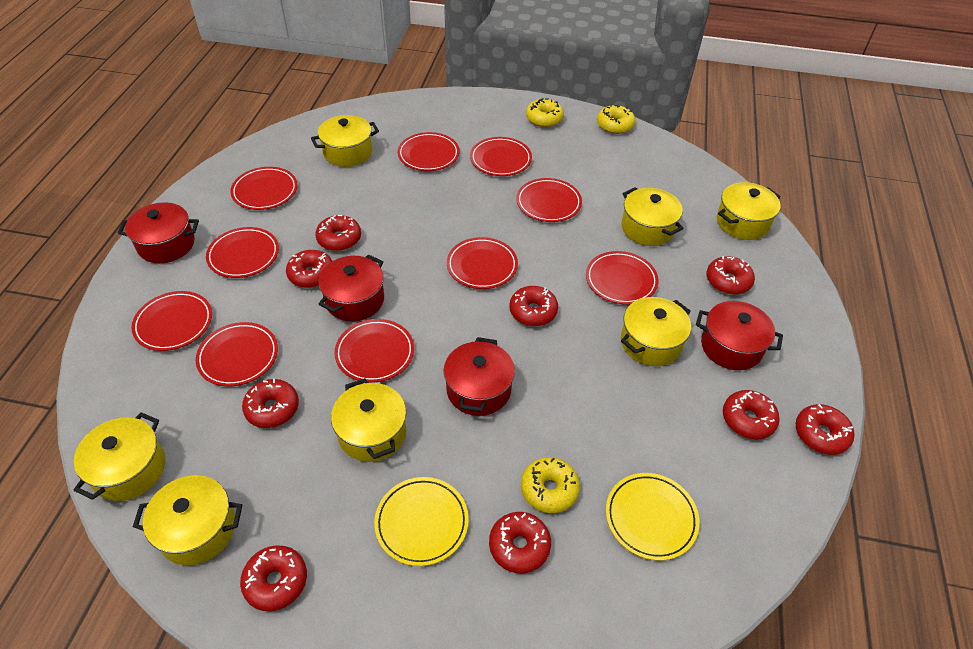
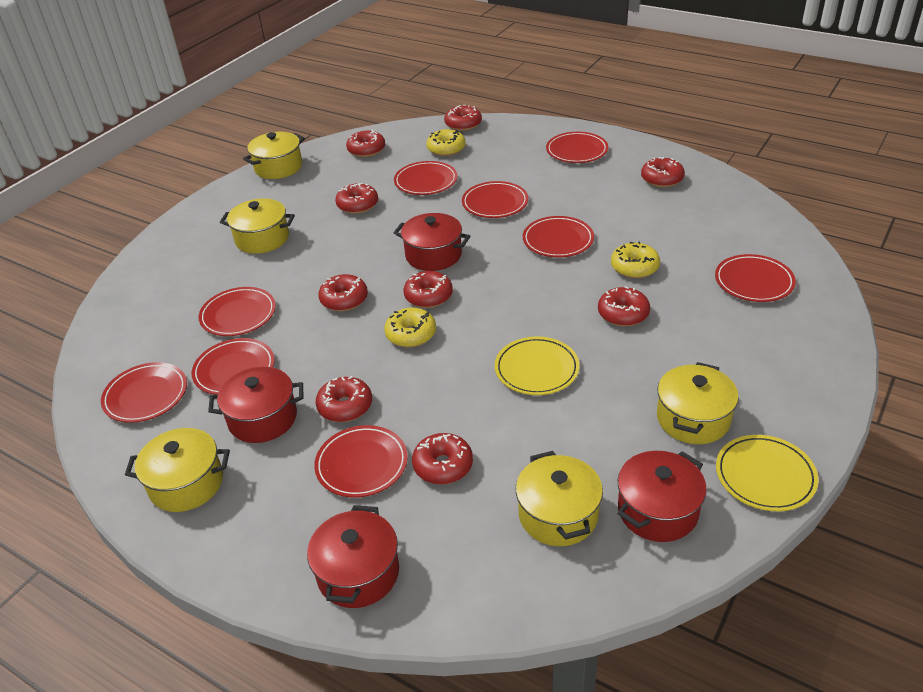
red plate: [131,291,212,351] [196,322,278,387] [206,227,279,278] [230,167,297,210] [334,319,414,383] [398,132,459,171] [447,237,518,289] [470,137,532,176] [516,178,582,222] [586,251,659,305] = 10 -> [101,362,187,423] [191,338,275,395] [199,287,276,336] [314,425,408,497] [394,161,457,195] [462,181,528,218] [523,216,594,258] [546,132,608,163] [715,254,796,302] = 9
yellow pot: [73,412,165,501] [133,475,242,565] [311,115,379,167] [331,378,406,462] [621,297,691,366] [622,187,684,246] [717,182,781,240] = 7 -> [125,428,230,512] [220,198,295,254] [243,132,305,179] [516,451,603,546] [657,362,739,444] = 5

